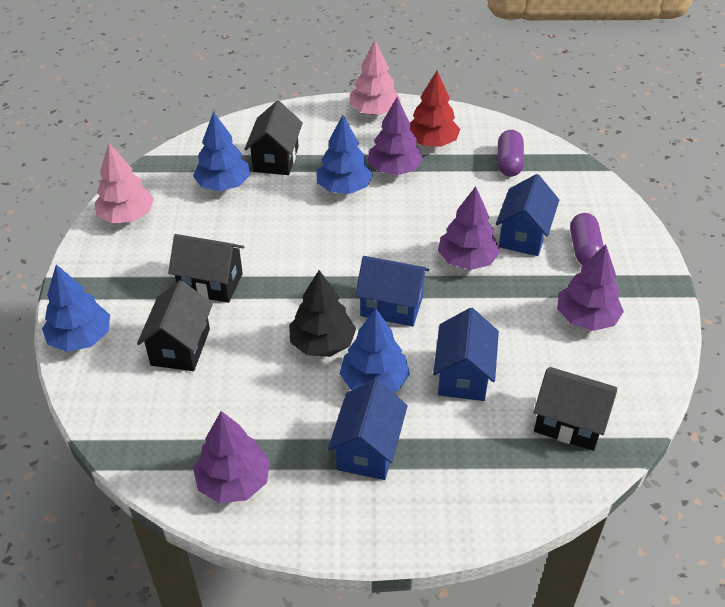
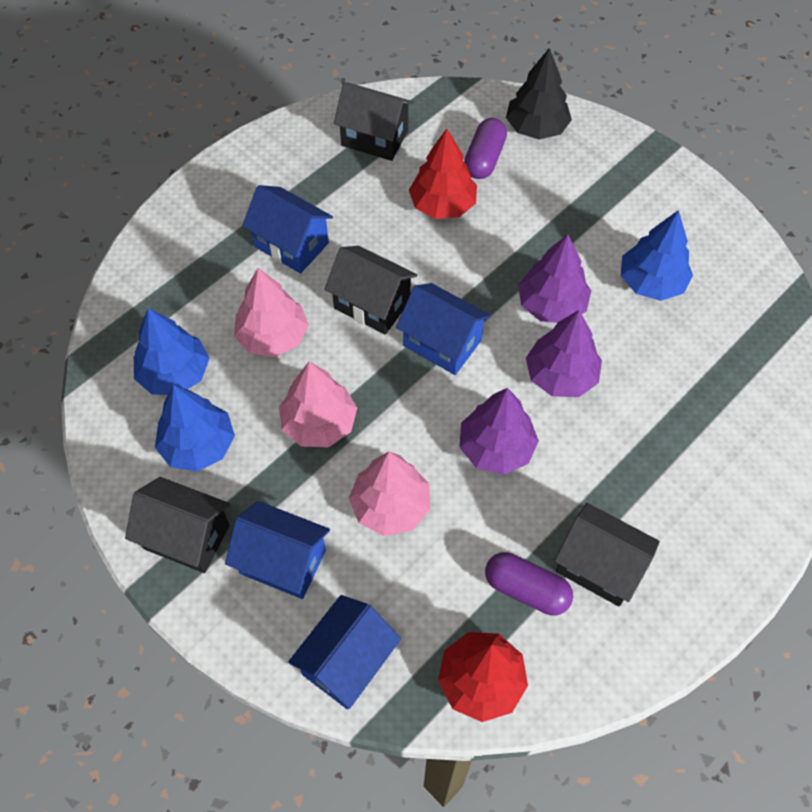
blue tree: [42,265,110,352] [193,112,250,191] [317,115,373,194] [340,308,410,392] = 4 -> [134,308,209,395] [155,385,235,472] [621,210,693,301] = 3
pink tree: [94,143,154,223] [349,40,401,115] = 2 -> [234,268,309,357] [279,361,357,447] [349,451,430,536] = 3
purple tree: [193,411,270,503] [368,97,424,175] [438,186,500,270] [557,244,624,331] = 4 -> [459,388,539,475] [518,234,591,323] [526,310,602,397] = 3
red tree: [410,71,460,147] = 1 -> [409,129,477,219] [438,632,528,722] = 2

